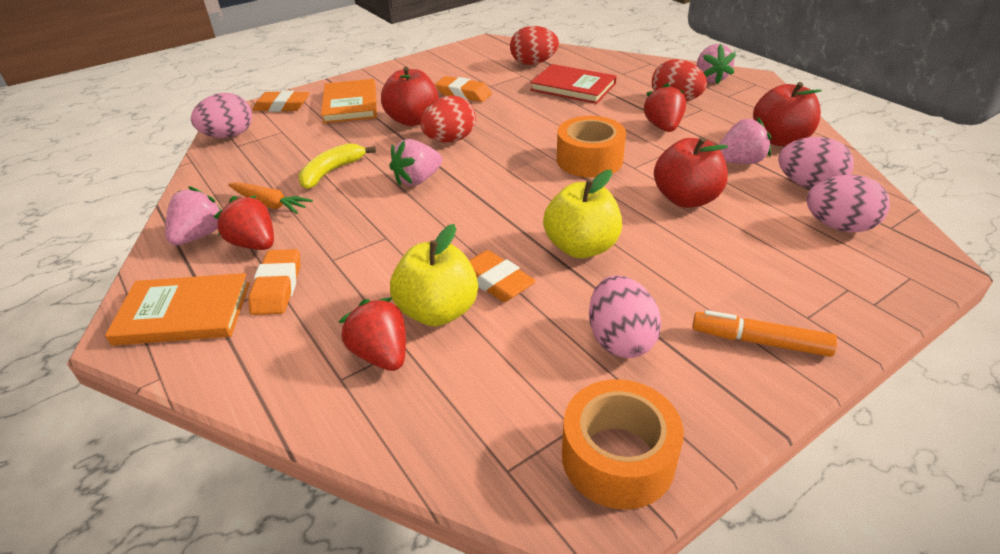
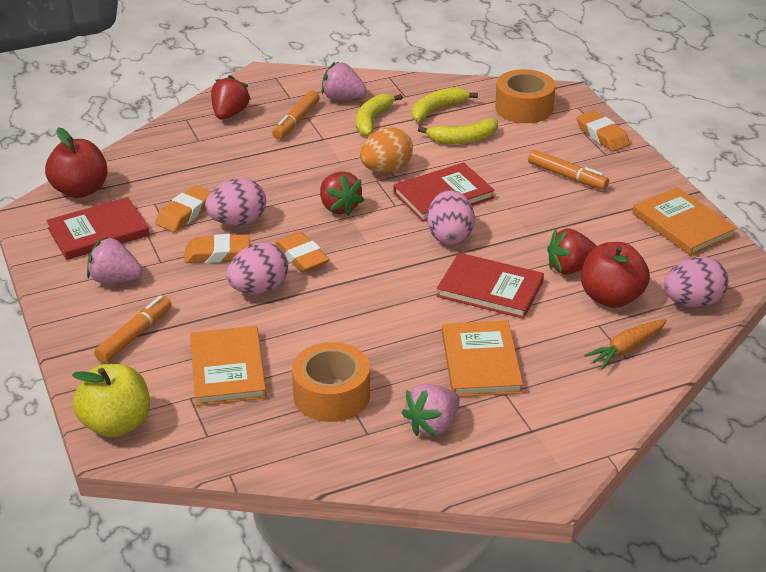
orange book: [105,273,250,346] [321,79,377,123] = 2 -> [190,326,267,406] [442,320,523,397] [632,187,737,256] = 3
orange egg: none = 0 -> [360,127,413,173] = 1
orange marker: [692,310,838,357] = 1 -> [94,296,172,363] [272,90,320,139] [528,150,609,190] = 3
pink strawberry: [165,186,222,245] [389,139,443,186] [697,44,736,84] [719,118,771,164] = 4 -> [87,237,142,284] [322,62,367,100] [401,384,460,436] = 3
red apple: [381,67,439,126] [654,137,728,208] [753,82,822,146] = 3 -> [45,127,108,198] [581,242,650,308] = 2
red book: [530,64,617,104] = 1 -> [46,197,150,260] [393,162,495,222] [437,253,544,319] = 3
red egg: [420,96,476,143] [510,26,559,65] [652,59,707,102] = 3 -> none = 0
yellow apple: [390,224,478,326] [543,170,622,258] = 2 -> [72,364,150,438] = 1
yellow banana: [298,143,376,189] = 1 -> [356,94,403,136] [412,87,478,121] [418,118,498,144] = 3

